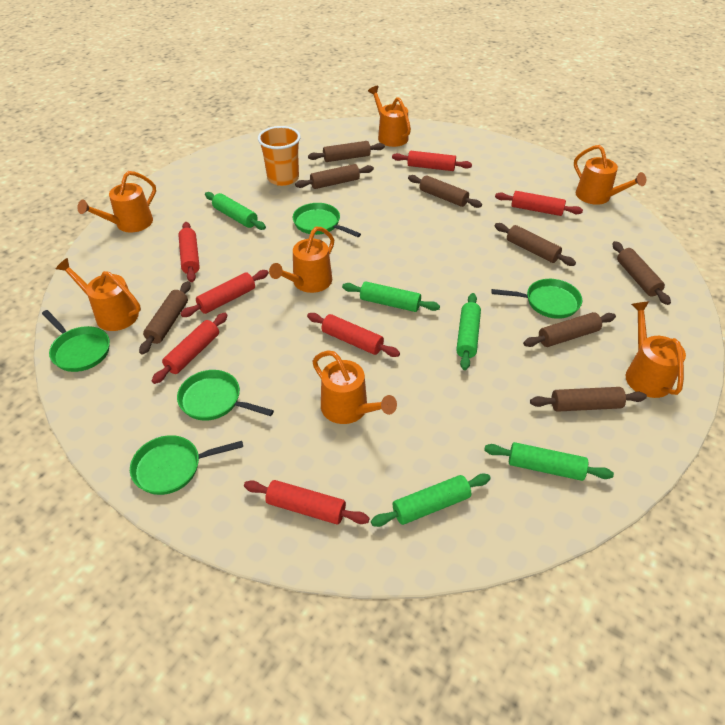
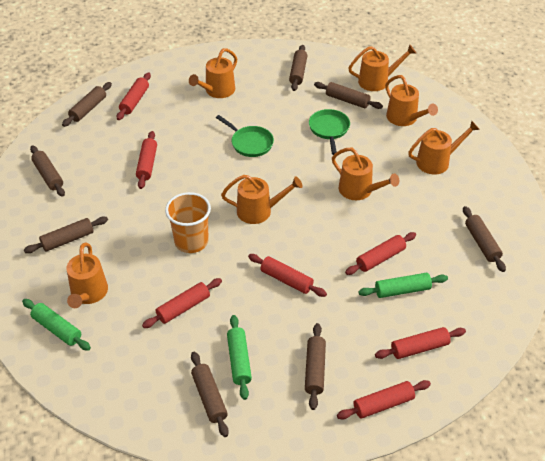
green pan: [42,310,110,372] [130,435,243,495] [177,370,274,421] [293,203,361,237] [491,279,582,319] = 5 -> [216,115,274,157] [309,109,350,155] = 2
green rolling pin: [205,192,266,230] [342,282,440,312] [371,474,491,527] [456,293,481,370] [484,442,614,481] = 5 -> [22,299,91,351] [227,315,252,400] [358,273,448,298] = 3

